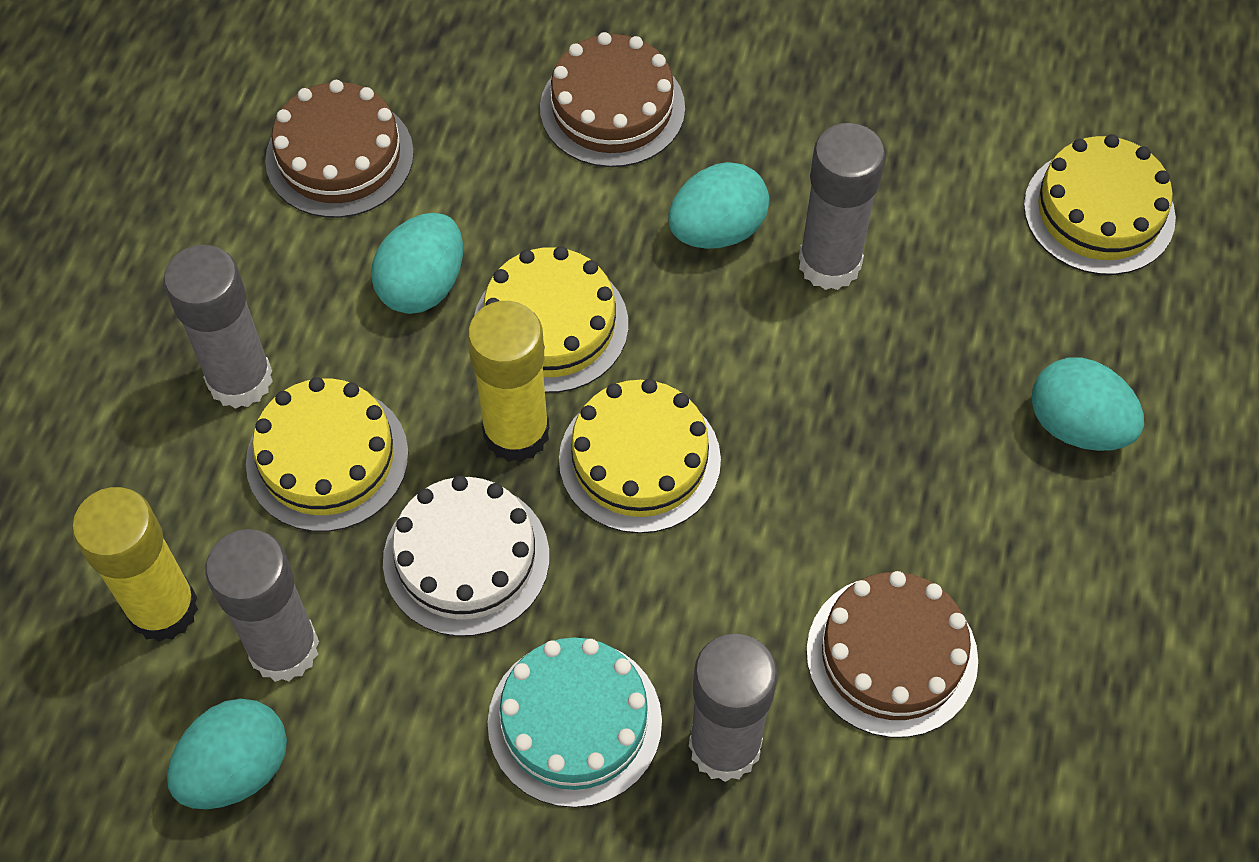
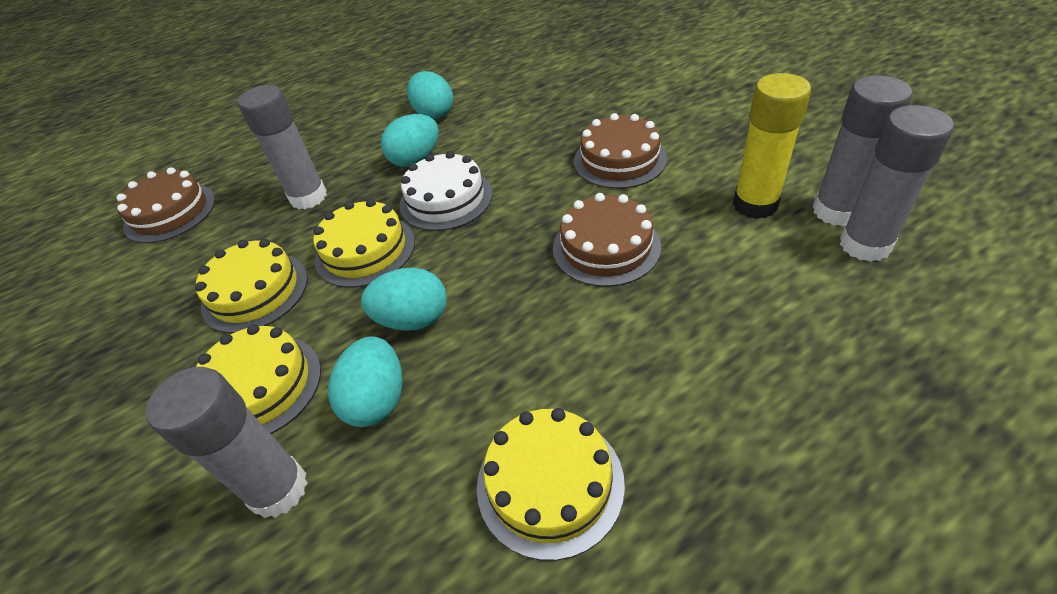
turquoise cake: [488,637,662,808] = 1 -> none = 0
yellow glue stick: [72,487,198,642] [467,301,549,462] = 2 -> [733,73,811,219] = 1

